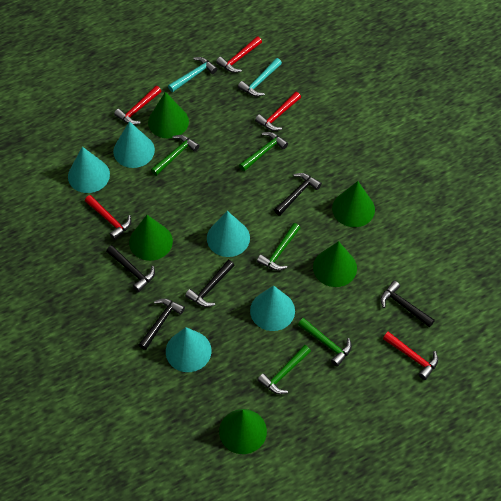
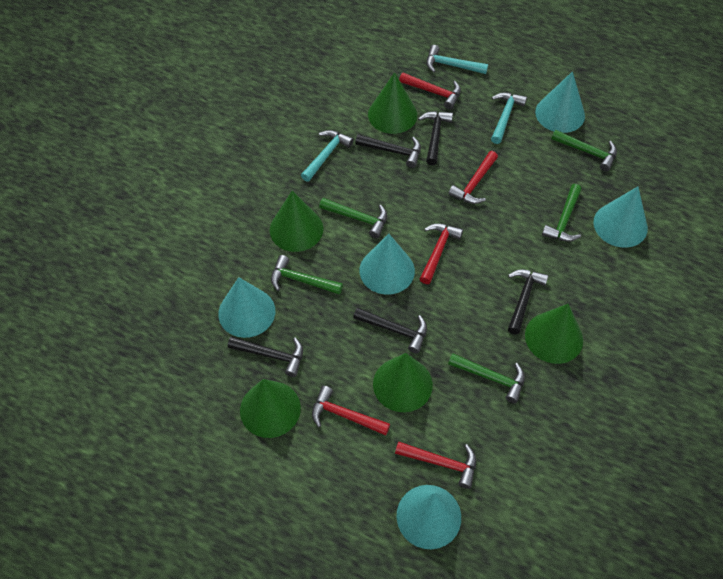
turquoise hammer: [168,57,217,92] [238,58,282,97] = 2 -> [301,130,354,182] [426,45,488,74] [491,92,527,144] = 3

